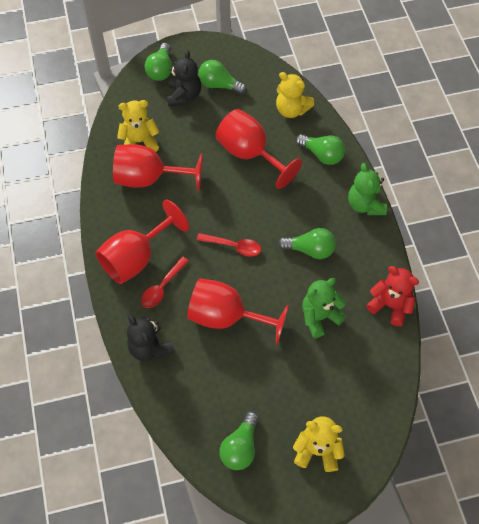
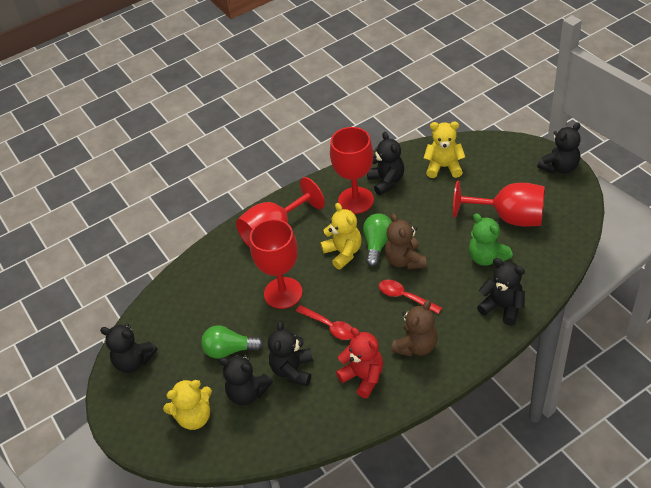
black teddy bear: [127,315,175,361] [167,50,201,107] = 2 -> [100,323,157,373] [219,354,273,406] [268,321,313,386] [367,132,404,195] [477,258,525,326] [537,122,581,174] = 6
brown teddy bear: none = 0 -> [385,213,427,270] [391,300,438,357] = 2
green light bulb: [145,43,172,81] [198,60,247,94] [219,411,259,470] [278,228,336,259] [296,134,345,165] = 5 -> [201,325,263,359] [363,213,392,266] = 2
green teddy bear: [302,278,346,338] [348,163,387,215] = 2 -> [469,213,513,266] = 1

